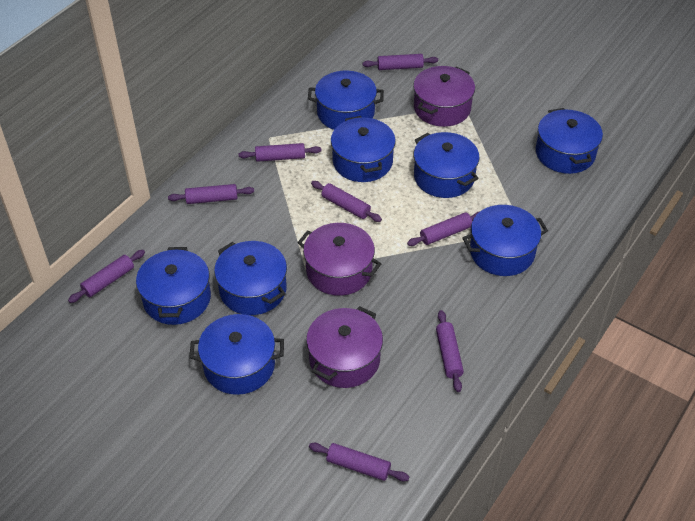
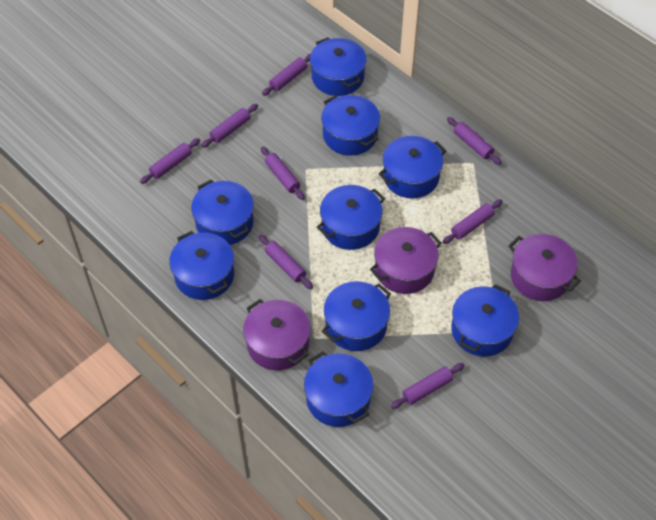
blue pot: [136,247,211,325] [189,314,284,395] [214,241,287,315] [308,70,384,130] [331,116,396,182] [414,132,479,198] [462,205,548,276] [536,108,603,174] = 8 -> [169,231,234,300] [191,180,254,245] [304,351,373,427] [310,37,366,96] [317,185,385,250] [321,95,380,156] [322,281,391,351] [378,136,446,198] [451,284,519,357] = 9

